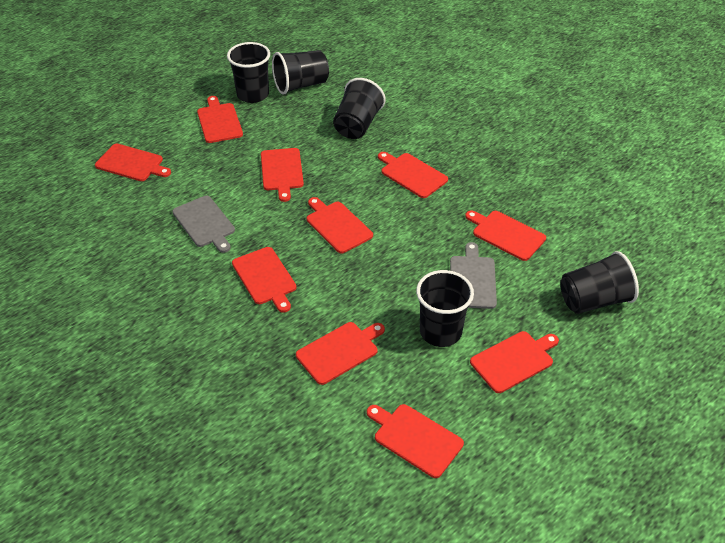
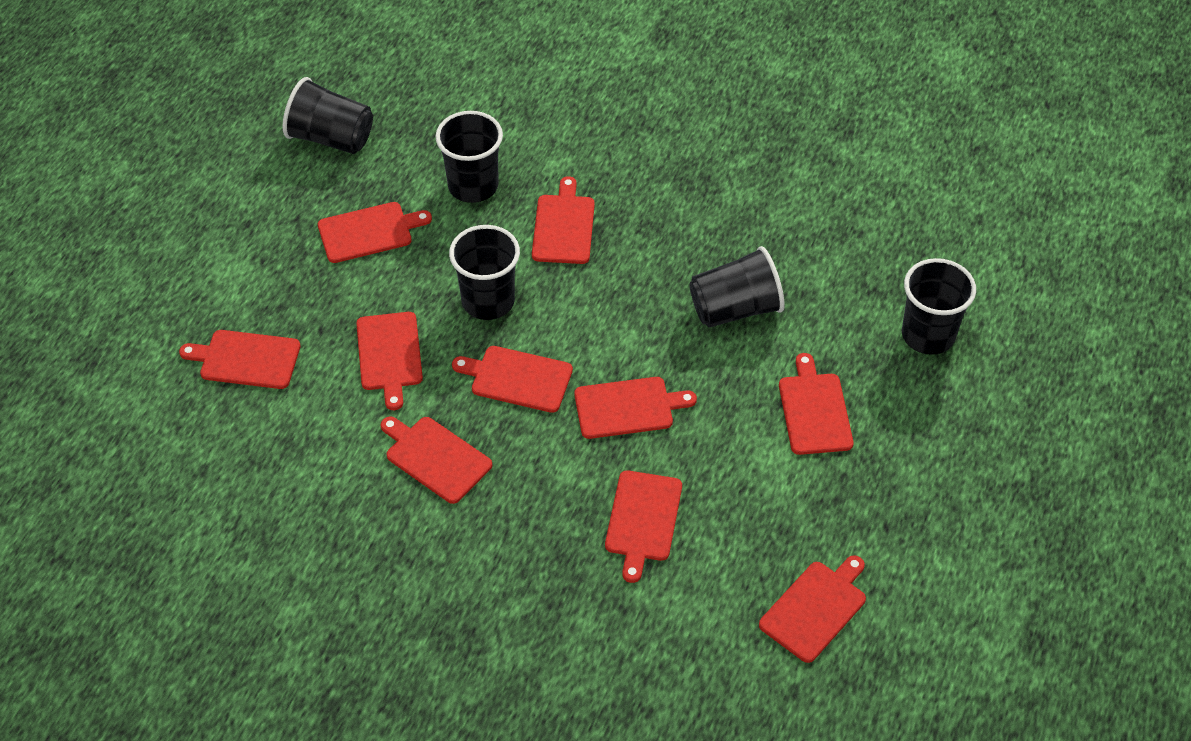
grey cutting board: [172,196,235,253] [450,242,497,309] = 2 -> none = 0

